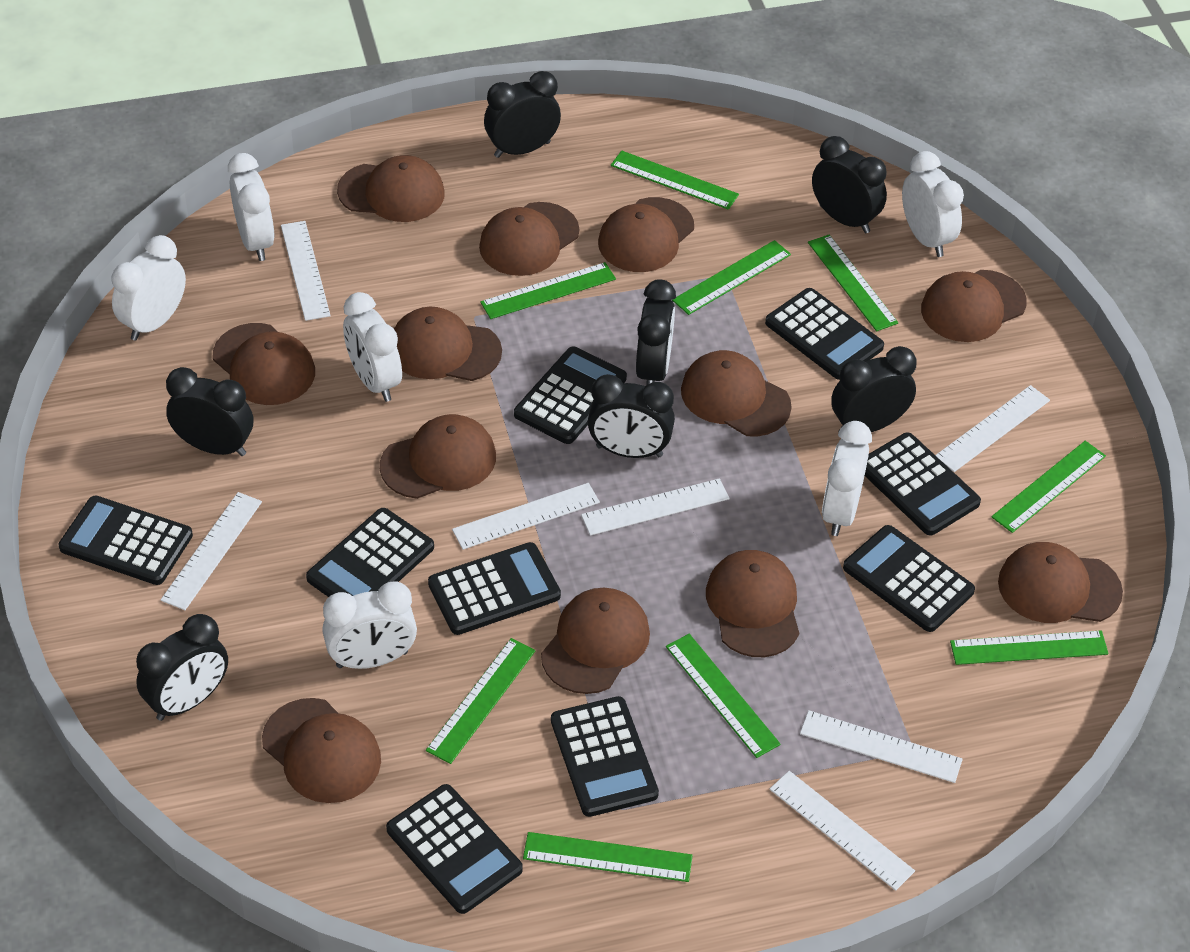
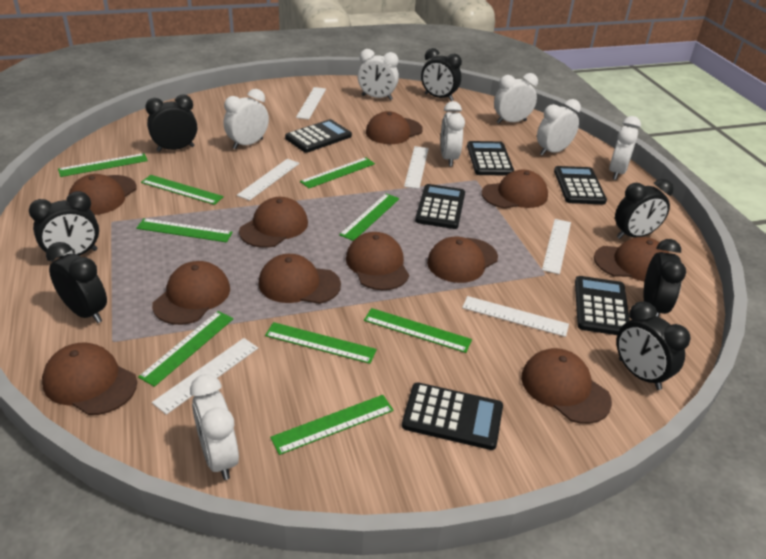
black calculator: [59,495,193,585] [306,508,434,597] [386,784,523,914] [428,542,561,635] [514,346,627,444] [551,696,659,817] [765,288,884,380] [843,525,975,632] [865,432,981,536] = 9 -> [285,119,352,153] [402,382,503,450] [415,184,465,229] [467,141,514,176] [554,166,607,204] [575,276,630,335] = 6
brown cap: [213,323,315,405] [262,698,381,803] [337,155,445,222] [380,414,496,499] [394,307,502,381] [479,202,579,276] [541,588,650,694] [598,197,694,272] [681,350,792,437] [706,550,799,657] [921,270,1027,342] [998,542,1123,623] = 12 -> [42,342,137,415] [69,174,137,215] [152,261,230,325] [239,197,308,248] [258,254,341,304] [346,232,409,290] [366,111,423,144] [427,237,498,283] [482,169,548,209] [521,348,612,424] [594,237,669,282] = 11
white clock: [112,235,186,341] [228,153,274,261] [322,581,417,669] [343,292,402,402] [822,421,872,536] [902,151,964,257] = 6 -> [190,374,239,480] [224,89,269,149] [357,49,399,100] [441,101,465,167] [494,73,538,124] [537,99,581,156] [609,116,641,180] = 7
white ruler: [161,492,262,610] [281,221,331,321] [452,483,600,550] [581,478,730,536] [770,771,915,891] [800,710,963,783] [935,385,1050,472] = 7 -> [152,338,258,415] [237,159,300,201] [296,87,326,120] [404,146,429,189] [462,296,569,337] [542,219,571,274] = 6

